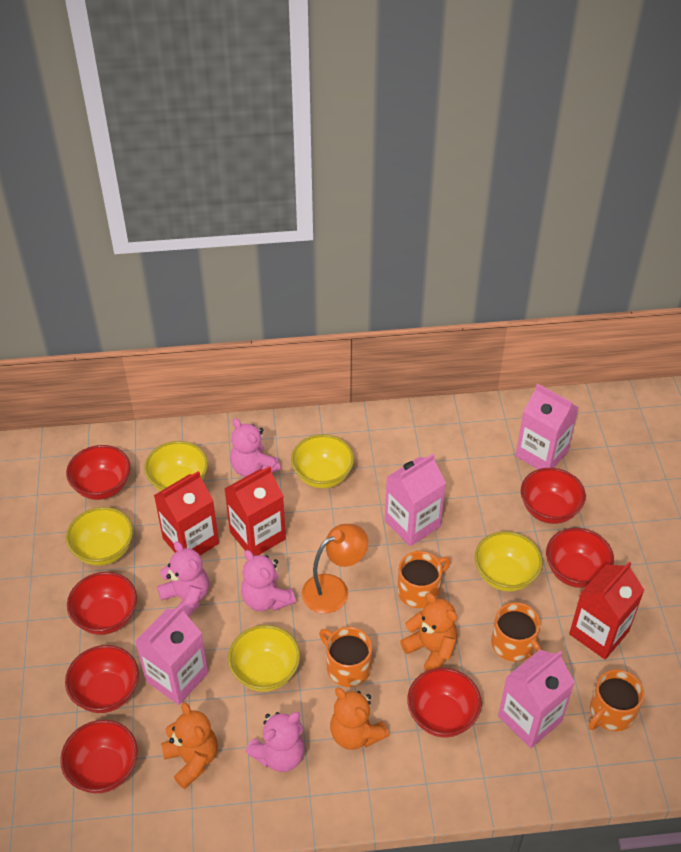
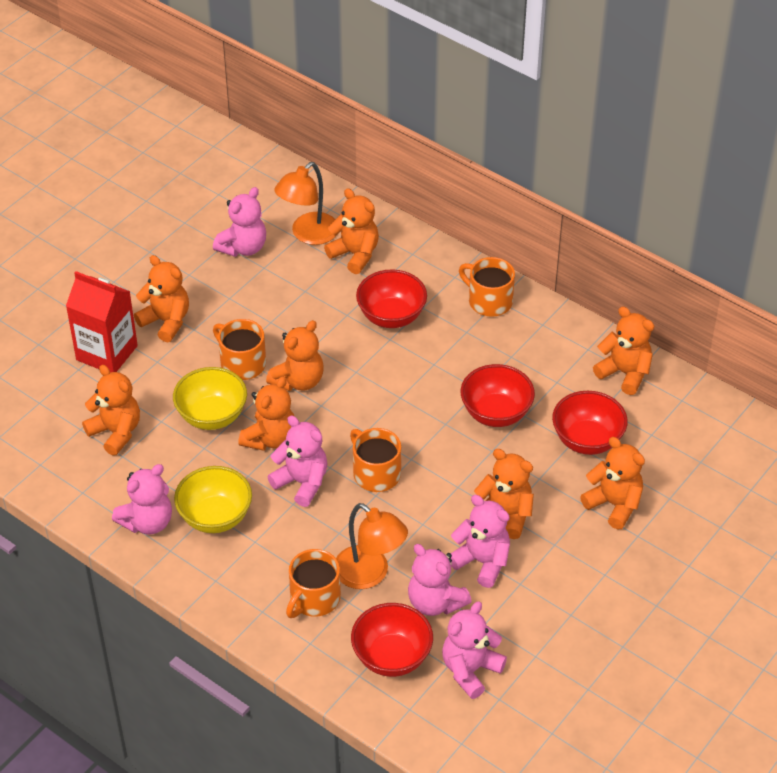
orange lamp: [302,524,368,614] = 1 -> [274,162,335,245] [336,503,408,589] = 2
orange teddy bear: [161,702,218,789] [330,687,389,750] [400,593,457,671] = 3 -> [82,365,140,456] [134,255,189,342] [238,376,294,451] [266,320,324,391] [324,188,379,274] [474,449,534,539] [580,437,645,530] [593,307,654,395] = 8
pink carton: [135,605,208,705] [385,454,446,546] [498,650,575,748] [515,384,579,469] = 4 -> none = 0
pink teddy bear: [157,541,209,617] [230,418,280,477] [241,550,296,611] [246,712,305,772] = 4 -> [112,464,172,534] [213,187,266,257] [268,415,328,507] [408,544,472,616] [442,601,507,699] [451,495,510,588] = 6
red bowl: [60,720,138,793] [65,645,139,713] [66,445,130,500] [67,572,137,635] [407,668,482,738] [521,468,586,524] [546,528,614,588] = 7 -> [351,603,433,677] [356,269,427,328] [461,364,535,427] [552,391,628,455] = 4
red carton: [154,471,219,555] [225,466,286,556] [569,562,644,659] = 3 -> [66,271,138,373] = 1
yellow bowl: [66,507,133,566] [144,441,208,491] [228,625,300,692] [291,434,354,489] [474,531,543,592] = 5 -> [173,367,247,430] [174,466,252,533] = 2

